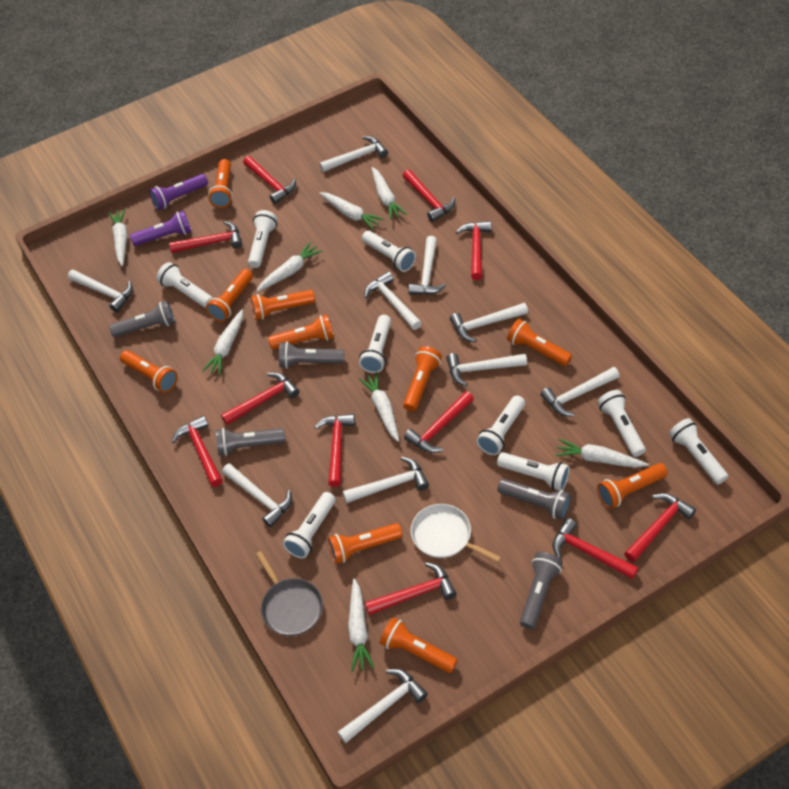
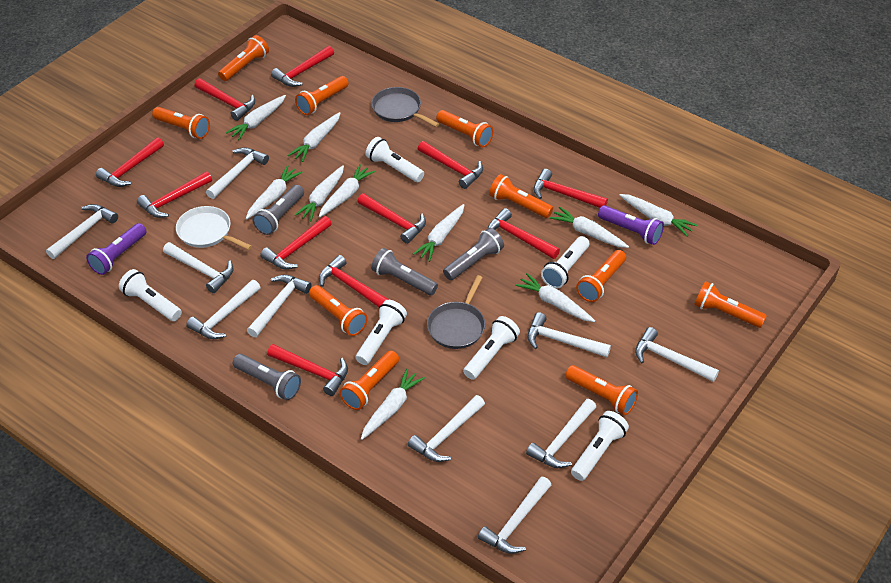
grey flashlight: [109,301,175,337] [216,428,285,456] [279,342,344,369] [497,479,571,520] [520,552,563,629] = 5 -> [233,354,301,400] [253,185,304,235] [371,248,438,296] [443,228,504,280] = 4
grey pan: [256,551,323,636] = 1 -> [372,87,439,127] [427,275,485,349] = 2
white carrot: [108,209,128,266] [202,309,243,375] [256,242,322,292] [319,192,384,230] [348,579,374,672] [359,372,399,442] [372,167,407,220] [555,439,649,468] = 8 -> [226,95,286,140] [246,165,303,220] [288,112,340,162] [295,165,344,221] [319,164,375,218] [361,368,425,440] [413,204,464,262] [515,273,595,322] [550,206,629,248] [619,194,697,237] = 10
white flashlight: [157,262,213,308] [248,210,278,268] [283,492,336,559] [359,315,391,373] [362,231,416,272] [476,395,525,455] [497,452,570,491] [597,390,646,457] [669,418,728,485] = 9 -> [119,269,182,321] [356,300,407,365] [366,137,424,182] [463,316,520,380] [541,236,589,289] [571,411,629,481] = 6

